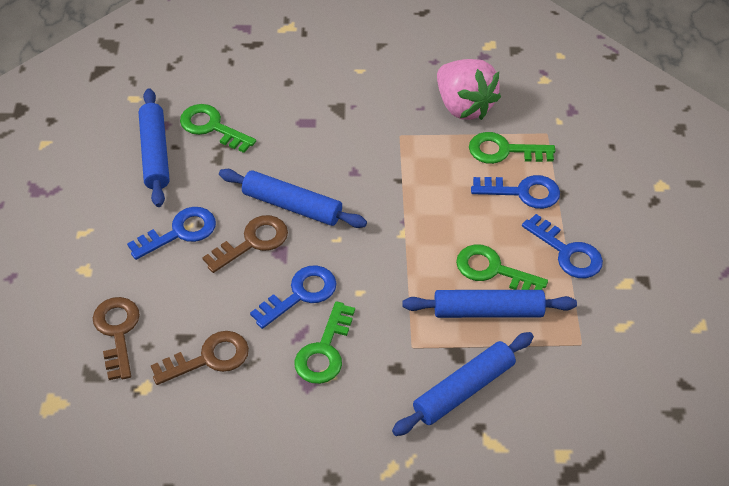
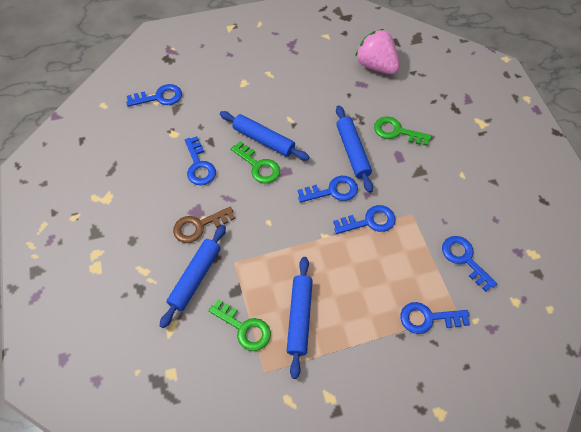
blue key: [127,207,216,260] [250,265,336,329] [471,175,560,209] [522,214,603,278] = 4 -> [126,84,182,107] [185,136,216,185] [298,176,358,203] [333,205,396,234] [400,302,470,334] [442,236,497,292] = 6
brown key: [93,297,140,380] [151,331,249,385] [202,215,288,273] = 3 -> [173,207,235,243] = 1
green key: [180,104,256,153] [294,301,355,384] [456,244,548,290] [469,132,555,164] = 4 -> [209,299,271,351] [231,141,280,183] [374,116,431,146] = 3

